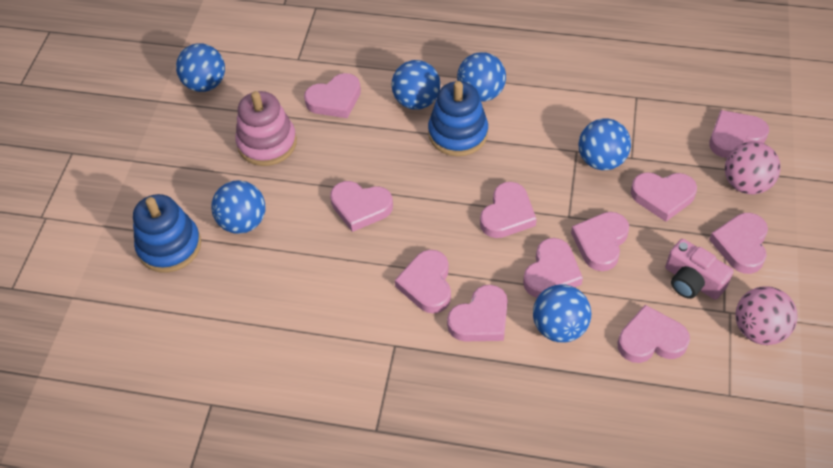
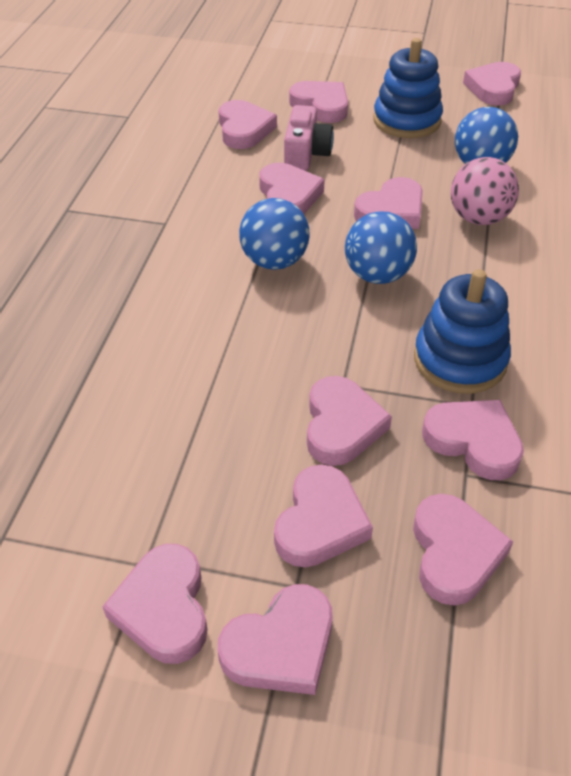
blue ball: [176,43,225,92] [211,180,265,234] [392,60,440,110] [457,52,506,102] [533,284,591,343] [578,118,631,170] = 6 -> [239,198,310,270] [345,211,417,284] [455,107,518,164] = 3
pink ball: [725,142,781,194] [735,286,798,345] = 2 -> [451,157,519,225] = 1
pink stacking toy: [235,91,297,166] = 1 -> none = 0

